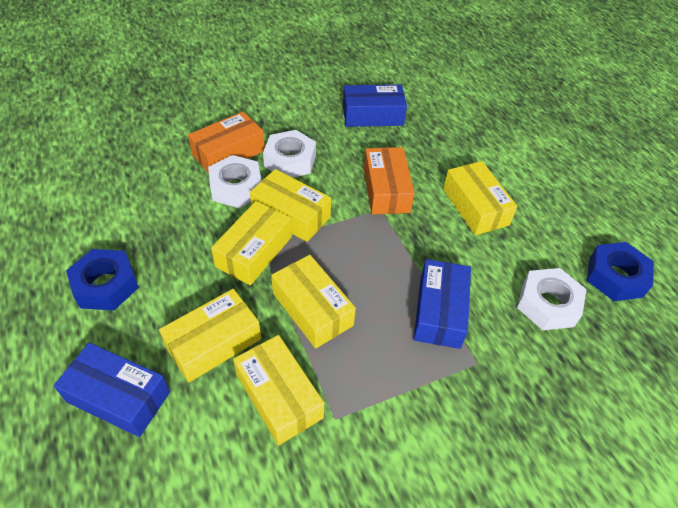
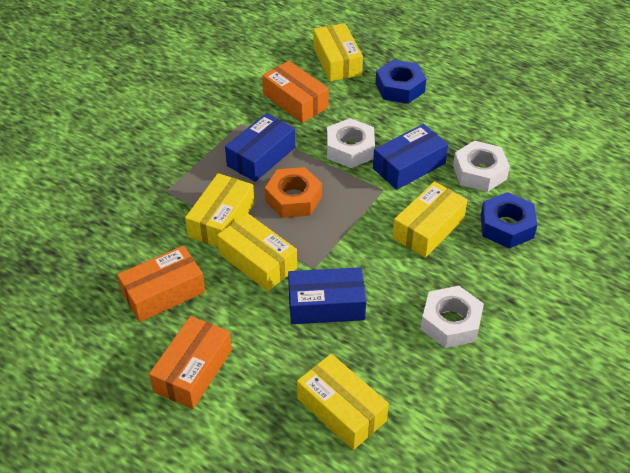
orange box: [188,112,265,173] [364,147,415,215] = 2 -> [117,246,205,322] [149,316,232,409] [262,61,329,123] = 3
orange nut: none = 0 -> [265,167,322,218] = 1
yellow box: [159,289,261,382] [211,201,292,285] [233,335,324,445] [250,169,331,242] [271,255,356,349] [443,161,518,235] = 6 -> [185,173,254,247] [217,213,297,291] [297,354,389,450] [313,23,363,81] [392,181,467,258] = 5

